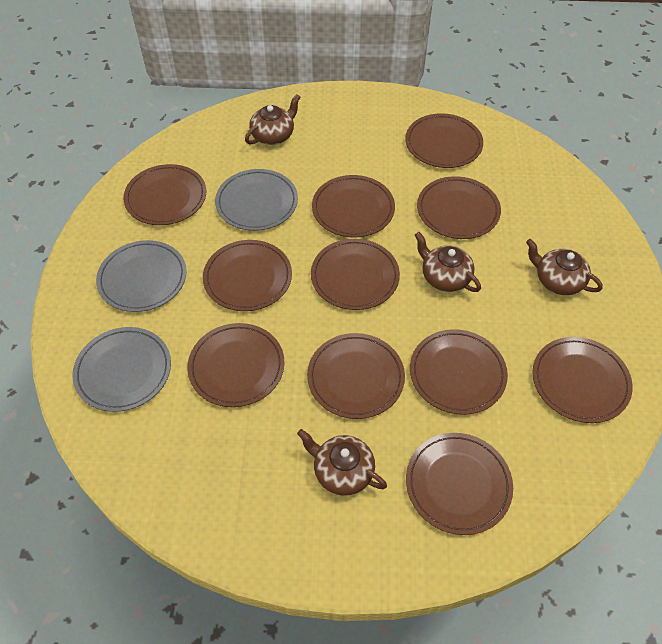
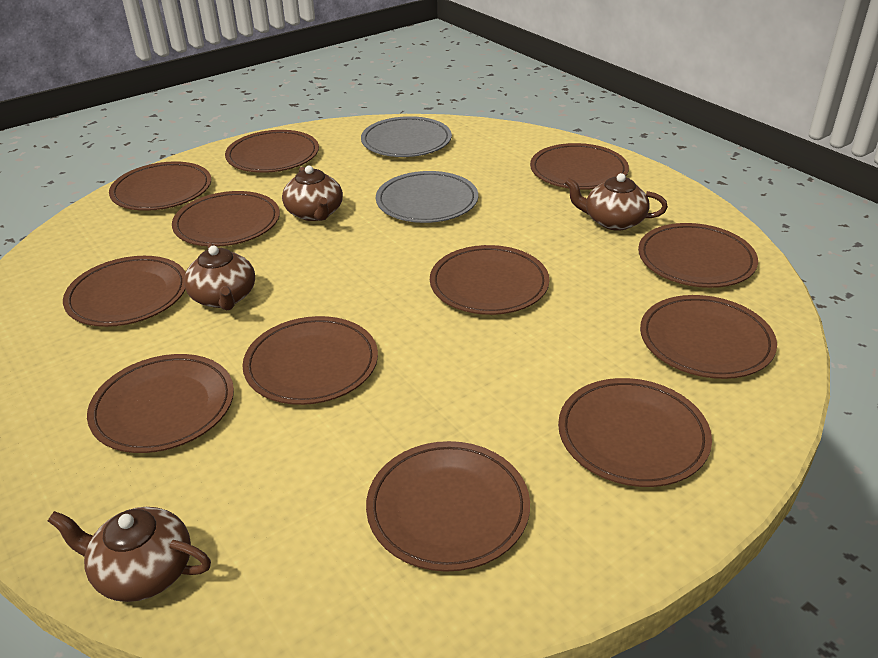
brown plate: [123,164,206,225] [187,323,284,407] [203,240,292,311] [307,333,405,419] [311,239,400,310] [312,175,395,238] [405,113,483,168] [406,433,513,535] [410,329,508,415] [417,176,501,239] [532,337,633,423] = 11 -> [63,256,186,327] [87,354,234,453] [109,161,211,211] [172,191,280,247] [225,130,319,173] [242,316,378,405] [366,441,530,572] [430,245,549,315] [530,143,629,190] [558,378,712,487] [638,223,758,288] [640,295,777,379] = 12
grey plate: [73,327,171,412] [96,240,186,312] [215,169,298,231] = 3 -> [361,116,452,157] [376,171,478,223] = 2

